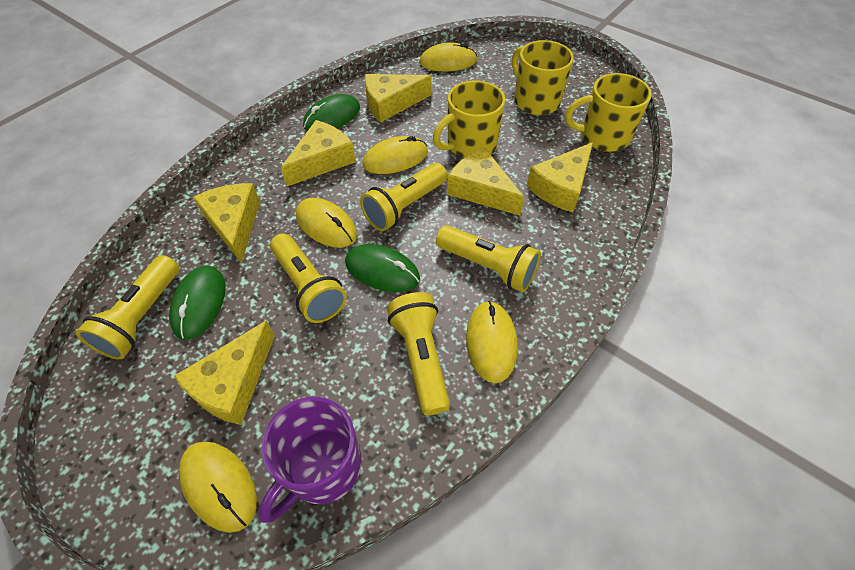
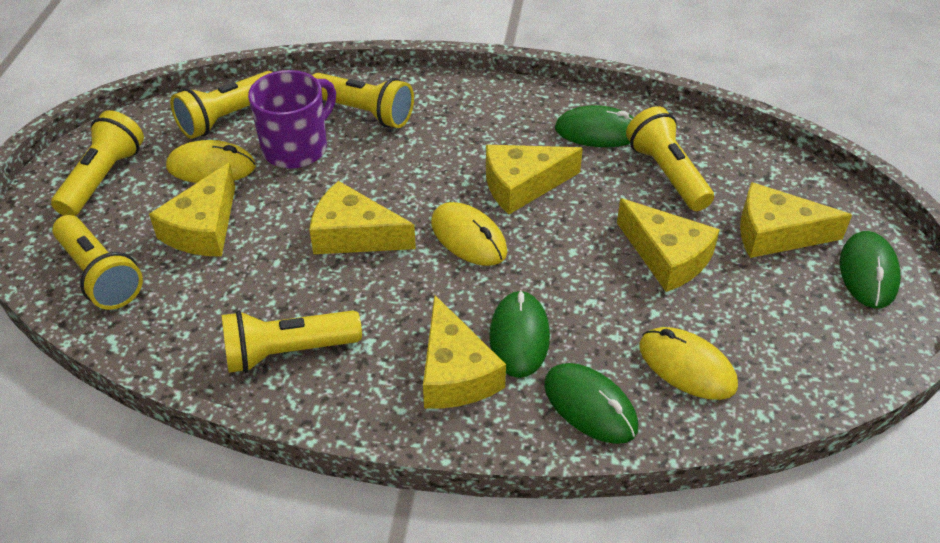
green mouse: [169,266,226,340] [303,94,360,131] [345,244,420,292] = 3 -> [489,290,550,378] [544,363,638,444] [555,105,634,147] [840,231,901,308] = 4
yellow flashlight: [76,255,179,359] [270,234,347,323] [360,163,447,231] [387,292,450,415] [436,225,541,293] = 5 -> [51,110,144,216] [52,215,143,310] [170,71,272,139] [221,310,362,373] [312,73,414,128] [626,106,714,211] = 6
yellow mouse: [179,441,257,533] [296,198,357,248] [362,136,428,174] [419,42,477,71] [466,301,518,383] = 5 -> [166,140,256,183] [431,202,507,266] [639,327,738,400] = 3
yellow mug: [433,81,505,158] [512,40,574,115] [565,73,652,152] = 3 -> none = 0

